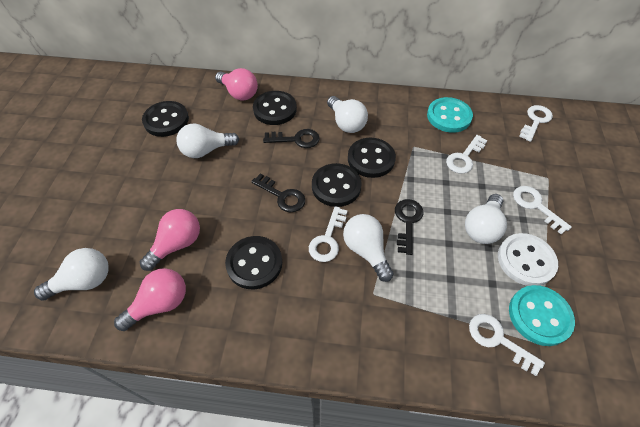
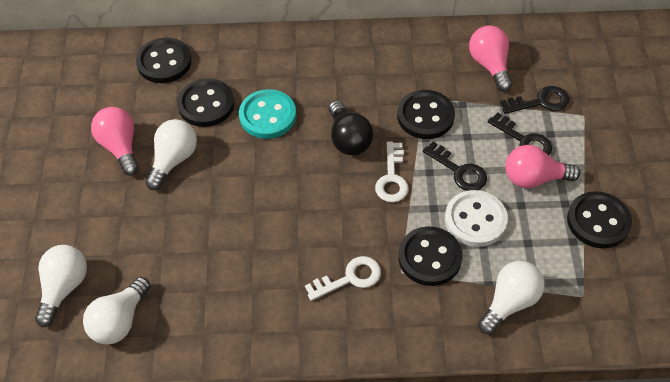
black light bulb: none = 0 -> [329,100,373,155] = 1
turquoise button: [427,97,473,133] [509,285,575,346] = 2 -> [239,89,296,139] = 1
white key: [309,206,347,262] [446,135,488,174] [469,314,545,376] [513,186,572,234] [519,105,553,142] = 5 -> [305,256,381,301] [375,142,409,202] = 2
white light bulb: [34,248,109,301] [176,123,239,158] [327,96,368,133] [343,214,394,282] [465,194,507,244] = 5 -> [35,245,87,327] [83,277,151,345] [145,119,197,190] [478,261,545,334] = 4

